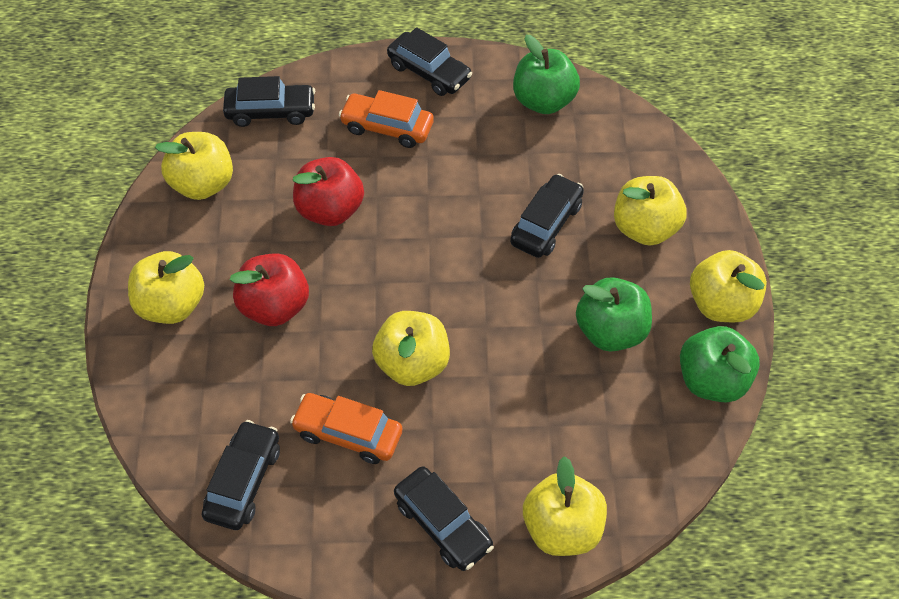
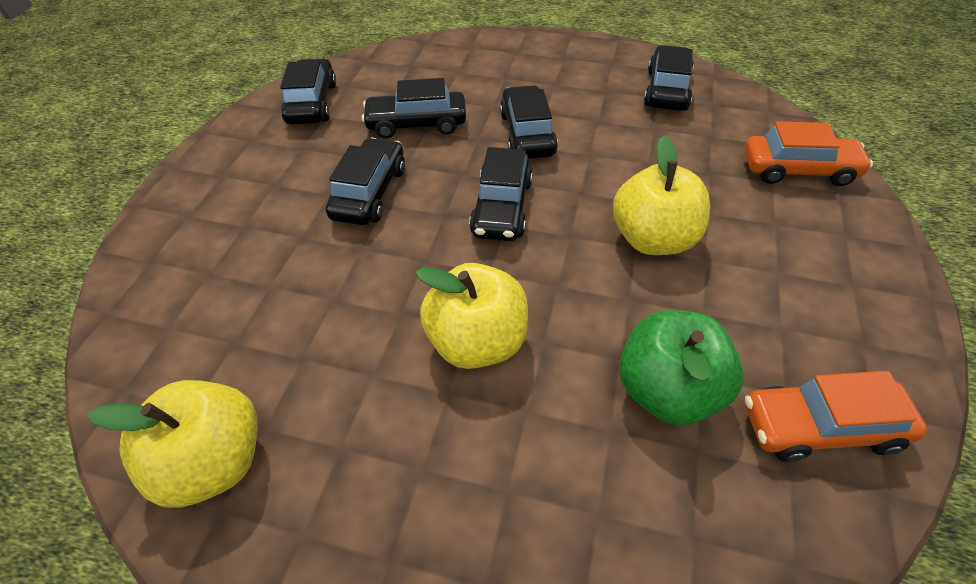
black car: [202,420,280,530] [223,76,315,127] [387,27,472,96] [394,466,494,571] [510,174,584,258] = 5 -> [280,58,336,125] [326,138,405,225] [362,78,466,139] [469,147,533,241] [500,85,558,159] [644,45,694,111] = 6
green apple: [513,35,580,114] [576,277,652,352] [680,326,760,403] = 3 -> [619,310,743,425] = 1
red apple: [230,253,309,326] [293,157,364,226] = 2 -> none = 0
yellow apple: [128,251,204,324] [155,132,233,200] [372,311,450,386] [523,456,607,556] [614,176,687,246] [690,250,767,322] = 6 -> [87,380,258,508] [415,263,528,369] [613,135,710,255] = 3

